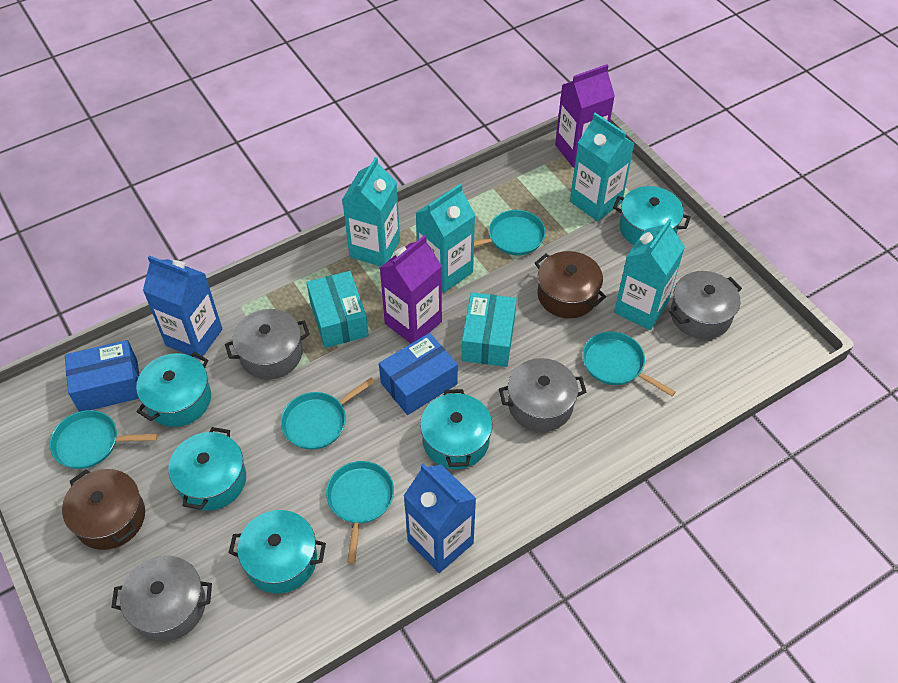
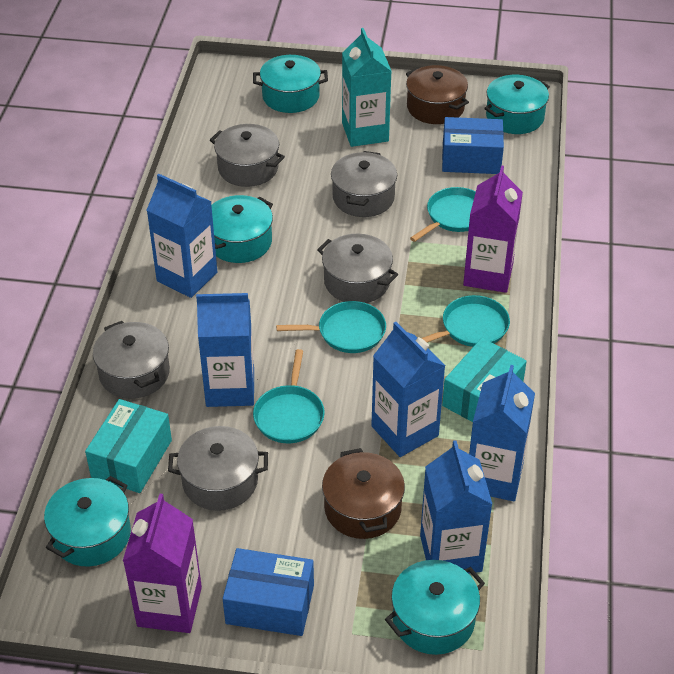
blue carton: [143,255,222,360] [404,464,476,573] = 2 -> [147,174,217,298] [196,293,254,407] [371,322,445,457] [420,440,492,574] [469,365,535,501] = 5
grey pot: [111,555,212,642] [225,309,310,380] [499,358,586,432] [669,271,742,339] = 4 -> [93,321,170,399] [168,426,268,511] [210,124,285,187] [317,234,398,303] [331,151,397,217] = 5
turquoise carton: [342,157,400,267] [416,183,475,293] [570,113,635,221] [614,219,685,330] = 4 -> [342,28,392,147] = 1
turquoise pan: [50,410,158,469] [281,378,375,450] [326,461,394,564] [474,210,546,255] [583,332,676,396] = 5 -> [253,349,325,443] [276,301,386,353] [410,187,476,242] [422,295,510,347] = 4

